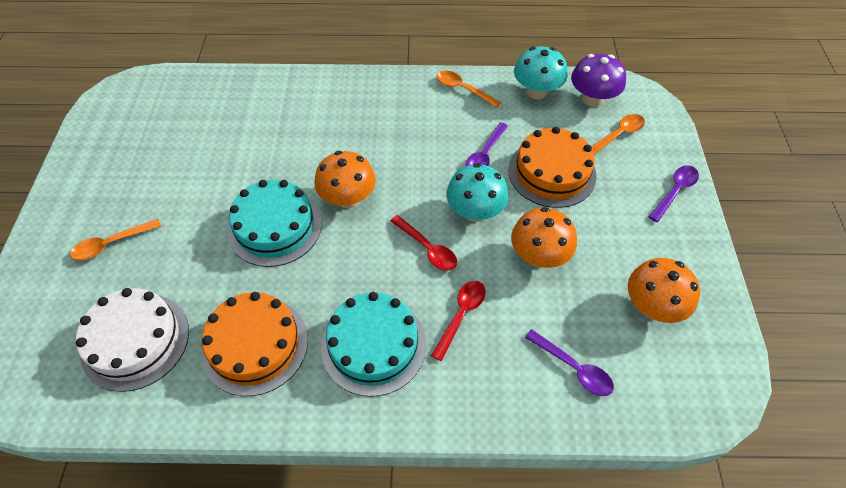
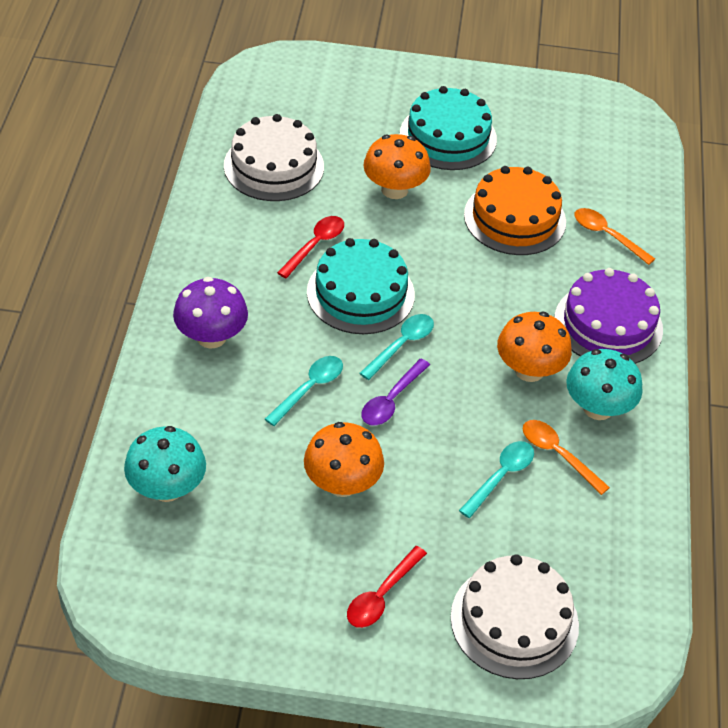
orange cake: [201,292,308,396] [508,127,597,208] = 2 -> [464,166,566,255] = 1
orange spoon: [70,219,161,261] [437,71,501,108] [591,114,645,155] = 3 -> [523,420,610,495] [574,208,655,265] = 2
purple cake: none = 0 -> [555,268,663,364] = 1
purple spoon: [465,122,508,166] [525,329,614,396] [649,165,699,222] = 3 -> [361,359,430,425] = 1
turquoise spoon: none = 0 -> [265,356,343,426] [359,314,434,380] [459,441,534,518] = 3
white cake: [76,288,189,392] = 1 -> [224,114,324,201] [450,554,579,679] = 2

